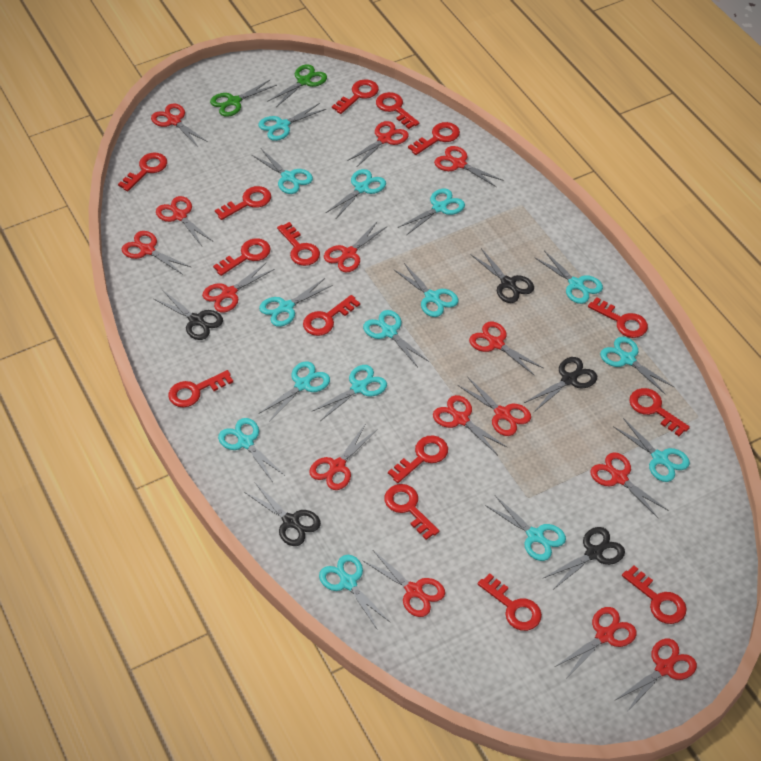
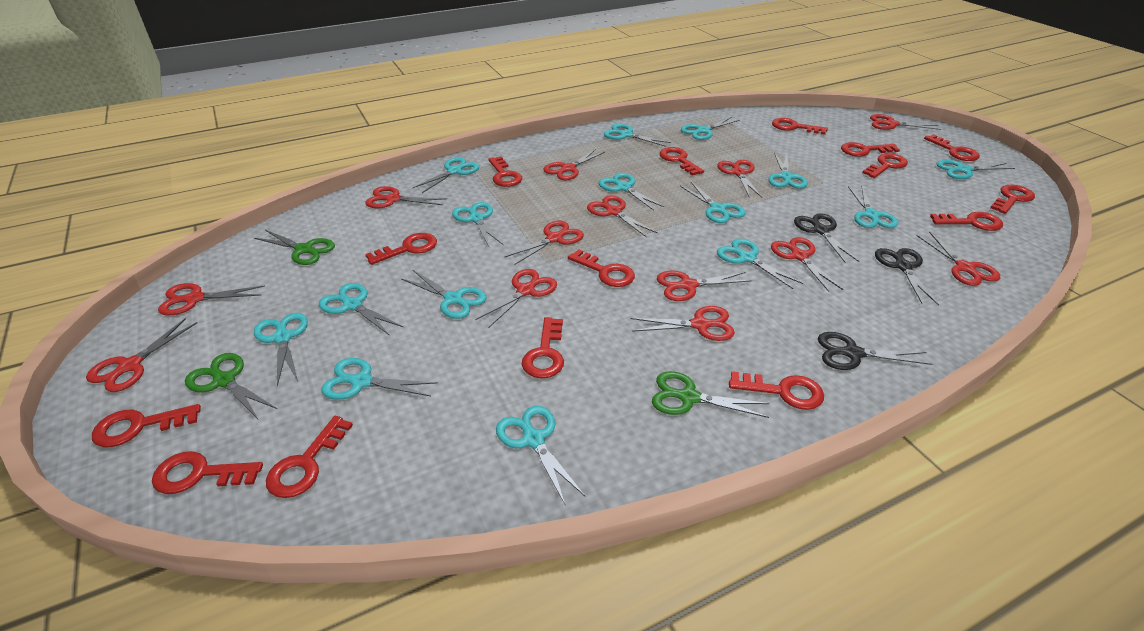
black scissors: [154,291,223,340] [244,483,321,546] [471,248,534,303] [524,357,597,412] [544,527,625,590] = 5 -> [794,213,859,263] [818,332,932,370] [875,248,939,306] = 3
green scissors: [210,79,277,117] [267,64,327,107] = 2 -> [185,353,277,420] [254,230,335,265] [652,371,769,418] = 3
red scissors: [122,231,191,275] [151,104,208,147] [156,196,212,246] [202,263,275,312] [309,425,377,490] [324,221,388,272] [347,121,409,167] [363,550,445,617] [433,395,508,455] [434,146,504,187] [458,376,531,436] [469,322,543,376] [555,607,637,679] [590,452,668,518] [614,639,697,713] = 15 -> [86,318,197,392] [158,283,265,315] [365,186,447,208] [475,269,557,328] [504,221,584,265] [544,149,605,180] [587,195,657,237] [631,306,735,341] [657,271,752,301] [717,160,762,197] [771,237,843,292] [870,114,941,130] [917,232,1000,286] = 13

